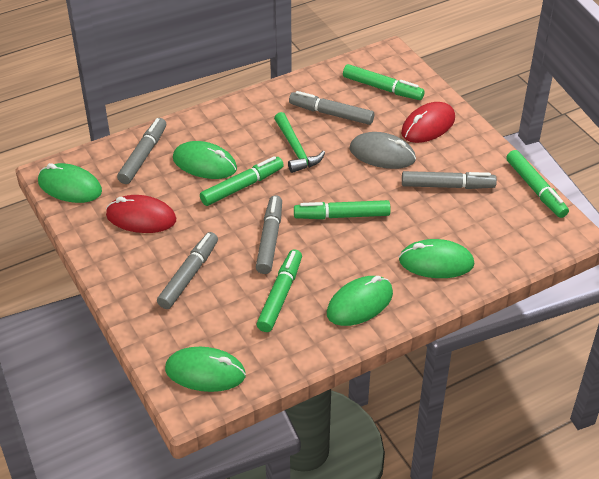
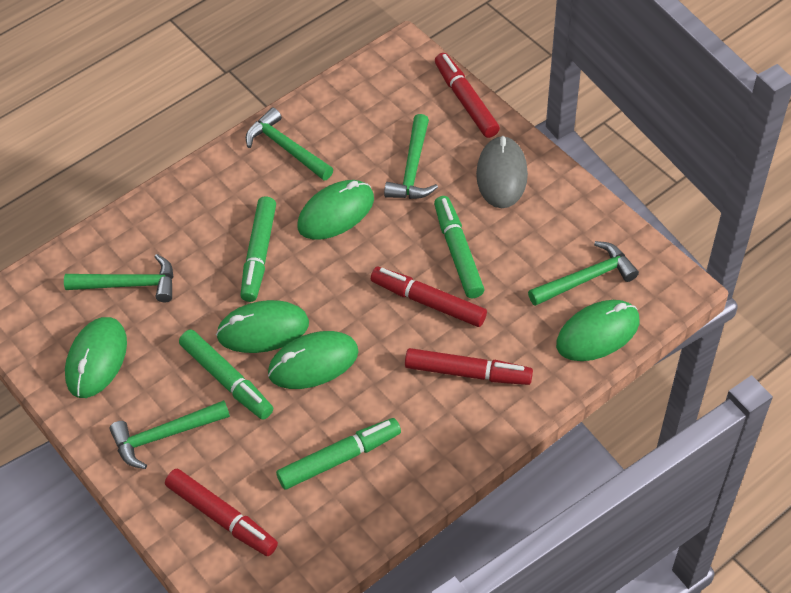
green hammer: [274,112,325,173] = 1 -> [64,254,174,302] [109,400,230,469] [246,107,333,180] [384,114,438,199] [528,241,639,306] = 5
green marker: [200,156,284,206] [257,249,302,332] [294,200,391,219] [343,64,425,100] [506,150,569,218] = 5 -> [179,329,273,420] [240,196,276,302] [276,418,401,489] [434,196,484,298] = 4
grey marker: [117,118,166,184] [157,232,218,309] [256,195,282,274] [289,91,374,125] [402,171,497,189] = 5 -> none = 0
red marker: none = 0 -> [165,469,278,556] [371,267,487,327] [405,348,533,385] [435,53,500,138] = 4
red mouse: [106,195,176,233] [401,102,455,143] = 2 -> none = 0

